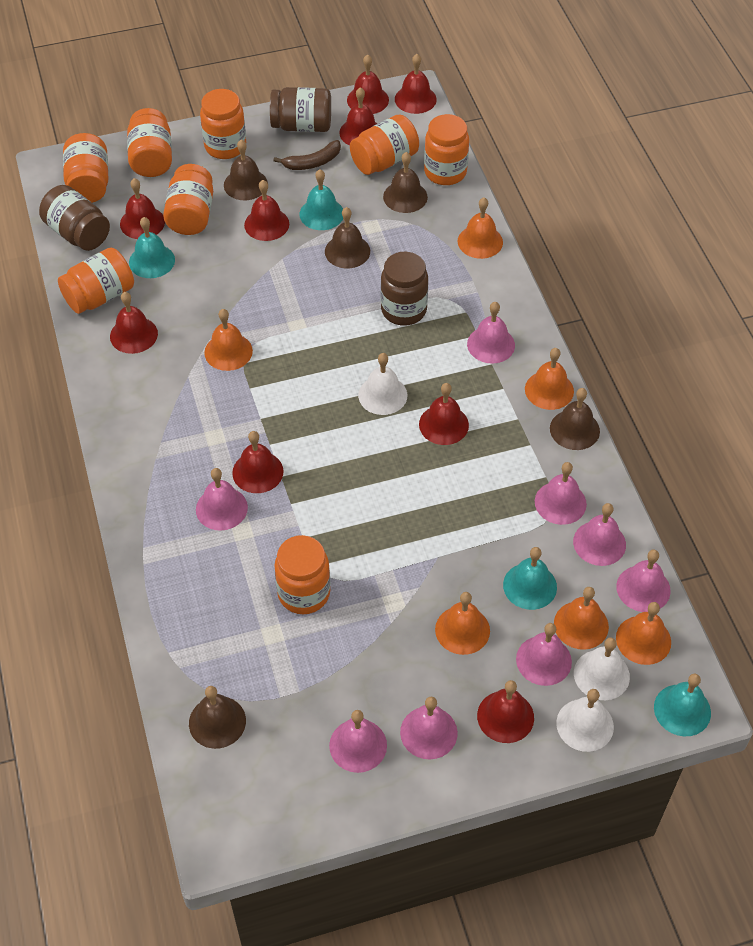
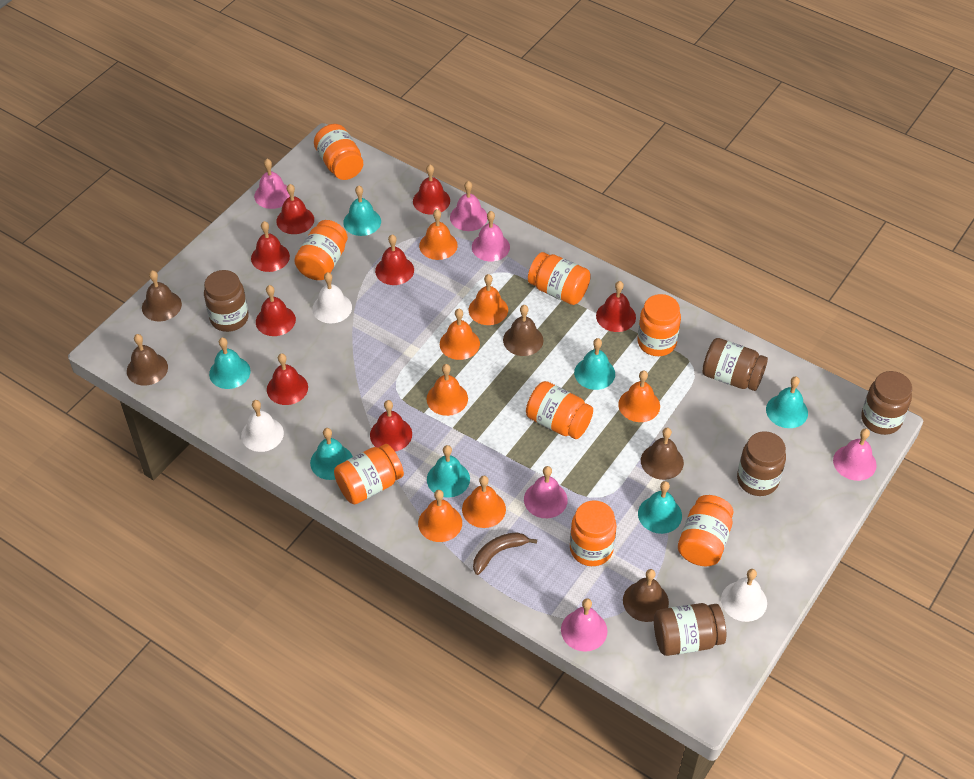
brown jar: [39,185,110,251] [270,87,331,132] [381,252,428,326] = 3 -> [204,270,249,332] [654,603,726,656] [702,338,768,391] [737,431,786,496] [861,371,912,435] = 5
orange bell: [204,309,253,371] [435,592,490,655] [458,197,503,259] [525,348,574,410] [554,587,609,650] [616,602,671,665] = 6 -> [418,490,462,542] [419,209,458,260] [427,364,468,416] [440,309,480,360] [462,476,506,528] [469,274,508,325] [618,371,660,422] = 7
pink bell: [196,468,248,531] [329,710,387,773] [400,697,458,759] [467,302,515,364] [516,623,572,686] [535,462,587,525] [573,503,626,566] [616,550,671,612] = 8 -> [254,159,290,209] [450,181,487,231] [472,211,510,261] [524,466,568,518] [561,598,607,652] [833,429,877,481] = 6
red bell: [110,292,158,354] [120,178,165,239] [232,431,283,493] [244,180,289,241] [339,87,377,146] [347,54,389,114] [395,54,437,114] [419,383,469,445] [477,680,534,743] = 9 -> [251,221,290,272] [256,285,296,336] [267,353,308,405] [276,184,314,234] [370,400,412,452] [375,234,414,285] [413,164,450,215] [596,281,636,332] = 8
turquoise bell: [129,217,175,278] [300,169,343,230] [503,547,557,610] [654,674,711,736] = 4 -> [209,337,251,389] [310,428,353,480] [343,186,381,236] [427,445,470,498] [574,338,615,390] [638,481,682,534] [766,376,808,428] = 7

